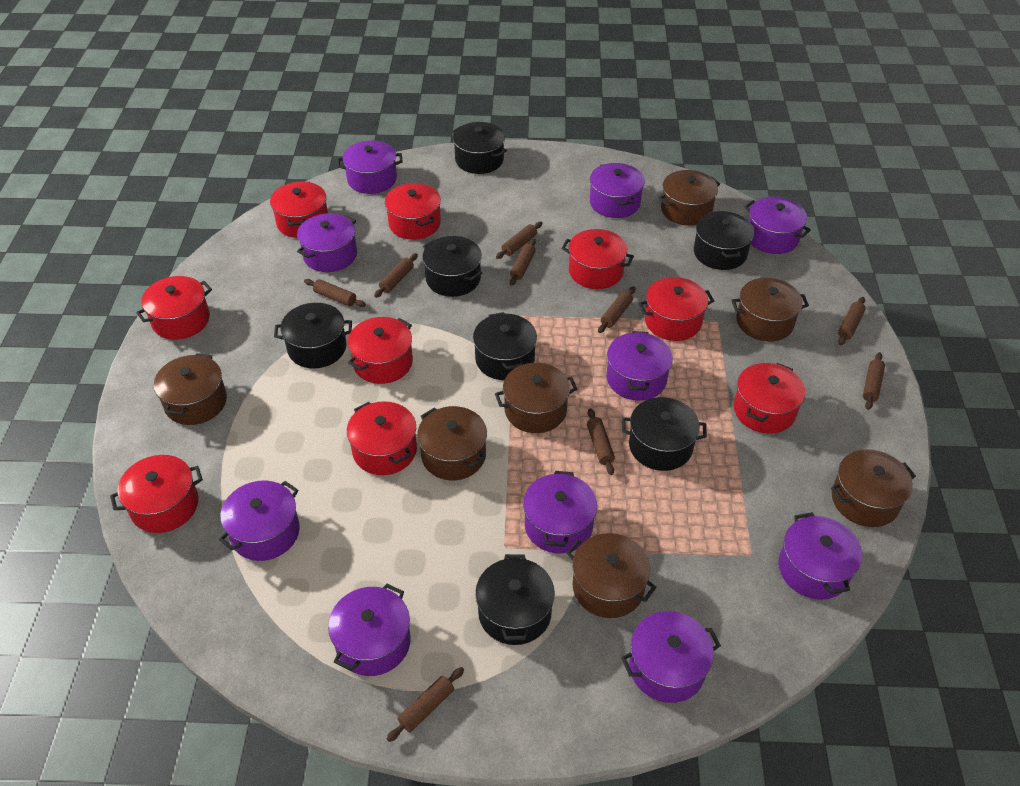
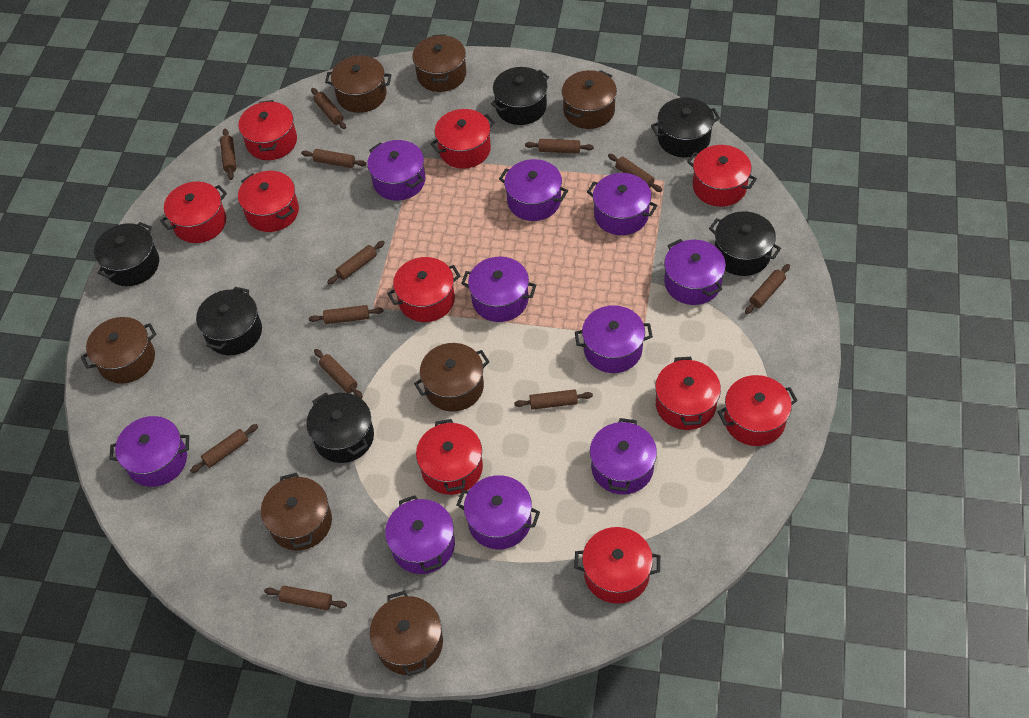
black pot: [274,303,352,368] [422,236,482,297] [452,122,507,174] [473,312,537,380] [475,554,555,645] [622,397,707,471] [694,211,754,270] = 7 -> [94,222,159,286] [196,287,262,355] [306,393,374,463] [491,67,549,125] [651,97,720,157] [709,211,781,276] = 6
brown rolling pin: [304,279,366,307] [374,253,418,298] [387,667,464,742] [496,222,542,259] [510,239,536,286] [587,408,615,475] [598,286,635,333] [838,297,866,345] [863,352,885,410] = 9 -> [190,424,258,473] [220,129,236,180] [264,586,347,610] [301,149,367,168] [309,305,383,324] [311,88,346,129] [314,349,363,399] [327,241,385,285] [514,389,593,410] [525,139,594,154] [608,154,662,192] [745,264,790,314] = 12
red pot: [110,455,203,533] [136,276,212,340] [270,181,328,238] [347,401,417,475] [348,317,413,384] [385,183,441,240] [562,229,634,289] [638,277,714,341] [734,363,805,434] = 9 -> [160,182,227,243] [238,100,297,160] [238,171,299,232] [387,257,460,322] [416,419,483,495] [430,109,495,169] [574,527,660,604] [655,357,721,430] [687,145,757,207] [718,375,798,446] = 10

